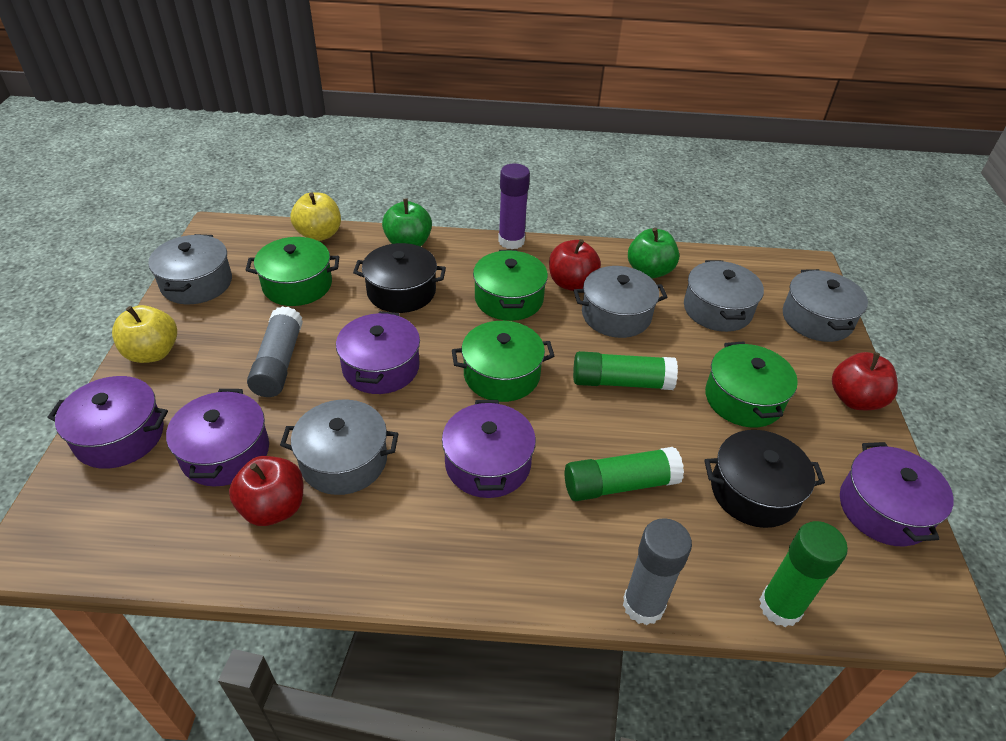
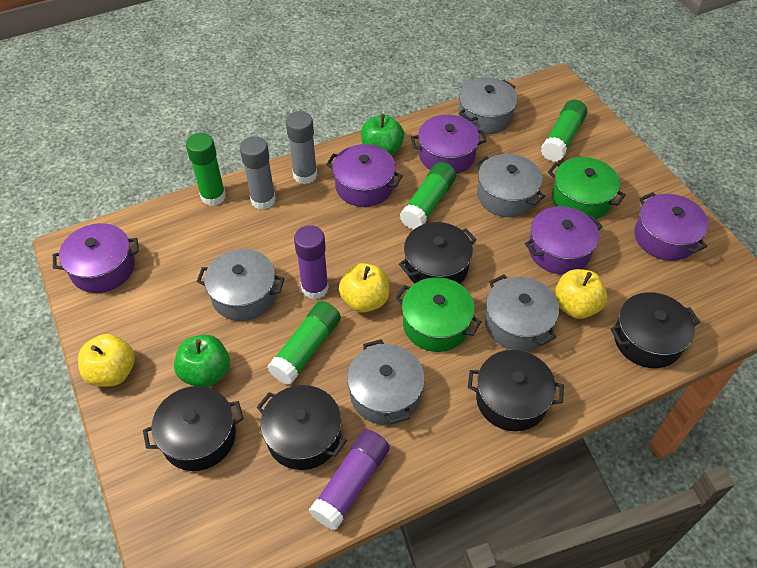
black pot: [353,243,446,313] [704,430,825,528] = 2 -> [143,386,244,471] [257,385,347,470] [399,222,477,284] [468,350,564,431] [610,292,700,368] = 5
green glue stick: [565,447,684,501] [573,351,678,390] [759,521,848,627] = 3 -> [186,133,226,206] [267,301,341,385] [400,162,456,230] [541,100,587,162] = 4
green pot: [245,237,339,306] [452,321,555,402] [473,250,548,321] [705,341,798,427] = 4 -> [395,277,482,352] [548,157,626,219] = 2
purple glue stick: [498,163,530,249] = 1 -> [294,225,329,300] [309,430,390,530] = 2
red apple: [229,456,303,526] [549,239,601,291] [832,352,898,410] = 3 -> none = 0
yellow apple: [112,305,177,363] [290,192,341,241] = 2 -> [78,334,135,387] [339,263,390,313] [554,269,607,319] = 3

